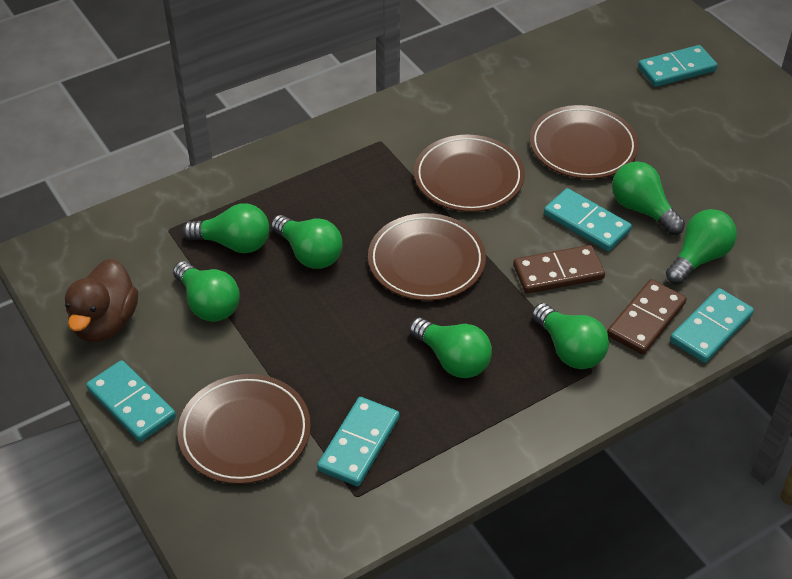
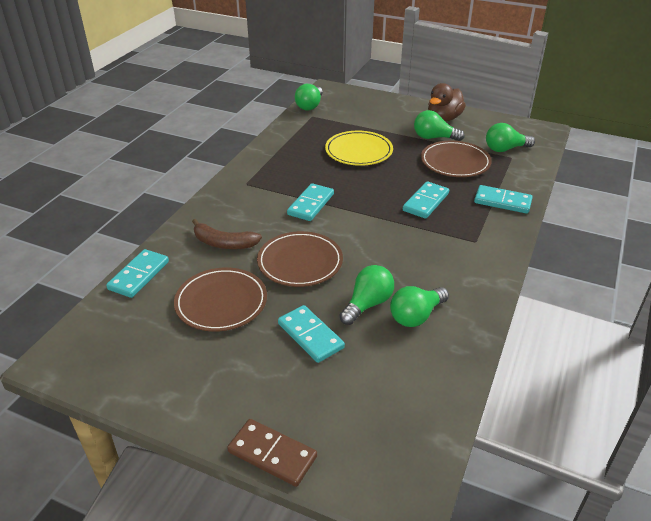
brown banana: none = 0 -> [192,219,262,249] = 1
brown domino: [513,245,605,294] [607,279,687,355] = 2 -> [227,419,317,487] = 1
brown plate: [177,374,311,484] [368,213,486,301] [414,135,525,212] [530,105,639,179] = 4 -> [174,267,267,332] [257,231,343,287] [421,141,492,177] = 3
green light bulb: [173,261,240,322] [182,204,269,253] [271,215,343,269] [409,318,492,378] [532,303,609,369] [612,161,685,235] [666,209,737,285] = 7 -> [295,84,323,111] [339,265,394,325] [390,286,449,327] [414,110,465,141] [486,123,535,152] = 5
yellow plate: none = 0 -> [325,131,393,166] = 1

